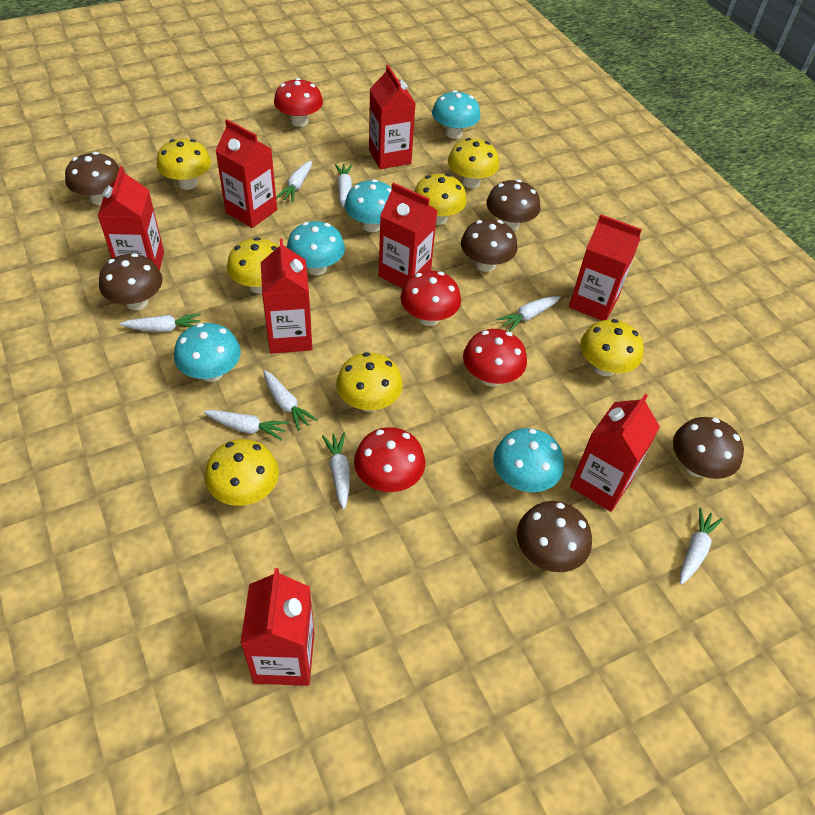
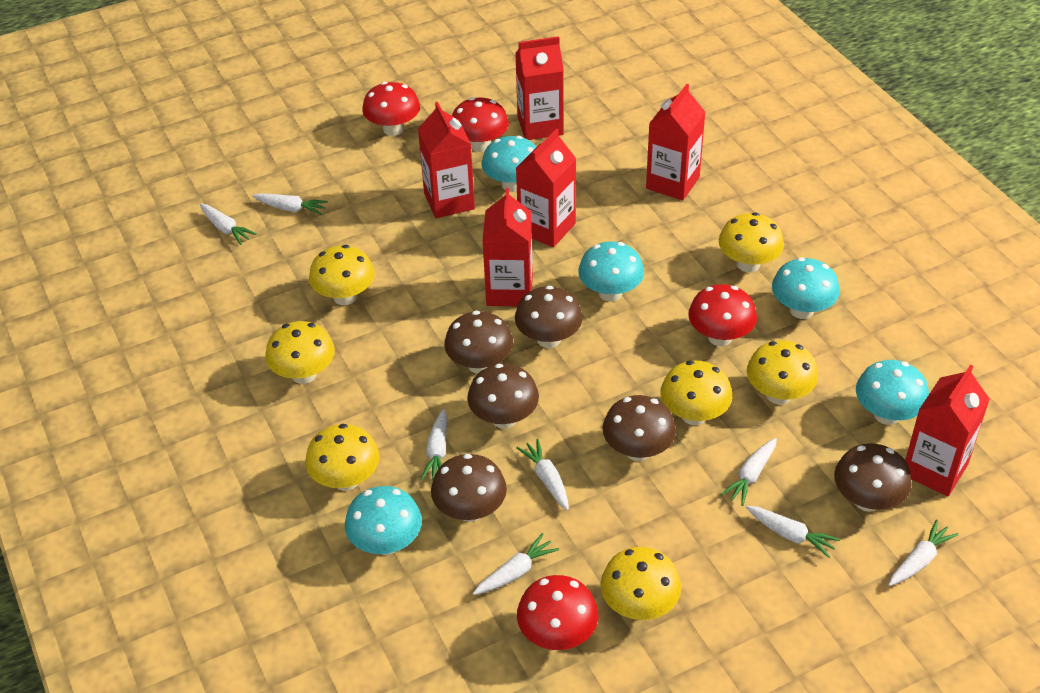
red carton: [98,166,164,271] [215,119,277,228] [241,568,314,686] [261,239,312,353] [369,65,416,169] [379,182,437,288] [569,214,642,321] [570,394,660,512] = 8 -> [418,102,475,218] [483,188,533,306] [515,36,564,140] [516,128,576,247] [646,84,706,200] [905,365,990,496] = 6

